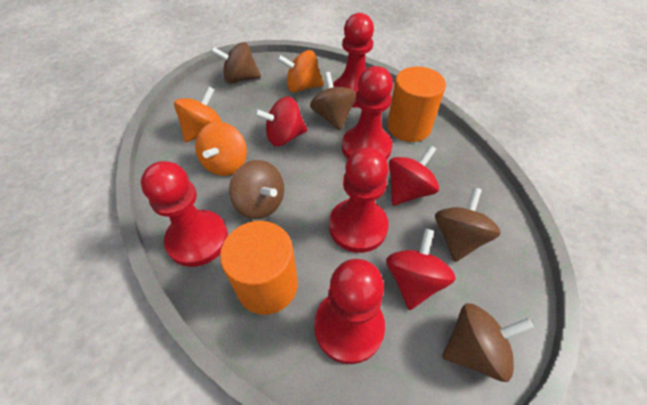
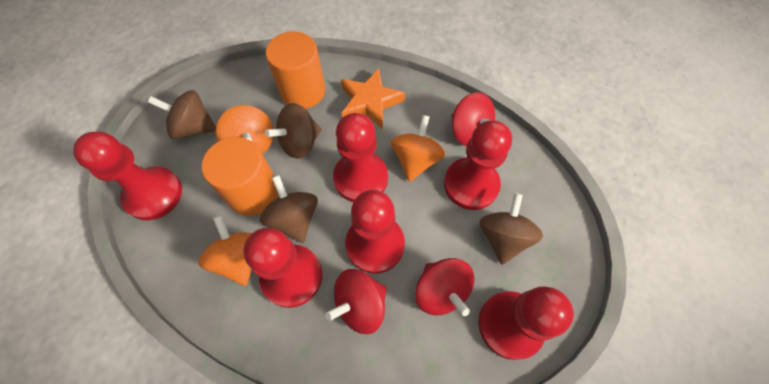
brown spinning top: [211,42,261,84] [229,160,284,219] [310,72,356,131] [435,187,501,262] [442,303,534,382] = 5 -> [148,90,216,139] [260,175,318,243] [265,103,322,159] [480,193,543,265] = 4
orange star: none = 0 -> [341,68,405,129] = 1
red pawn: [141,161,228,267] [314,259,385,364] [329,147,389,253] [333,13,374,107] [342,66,393,160] = 5 -> [73,131,182,220] [243,228,322,308] [333,113,388,202] [345,190,405,274] [444,120,512,210] [478,286,574,360] = 6

